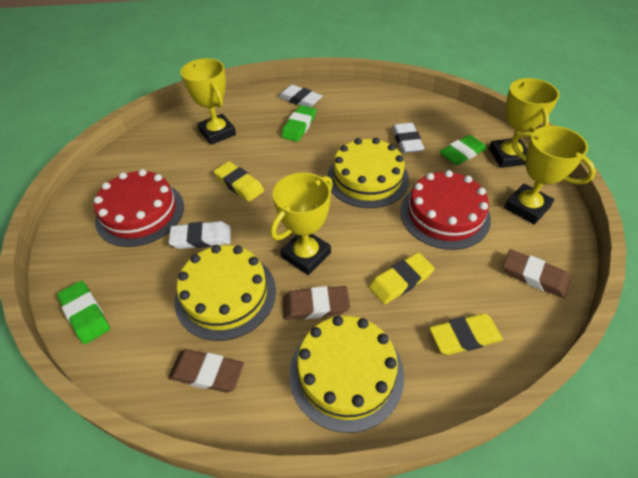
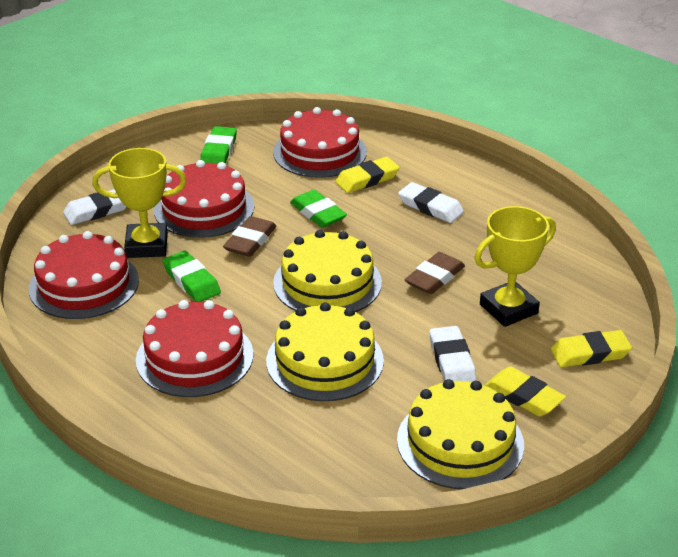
brown eraser: [168,349,244,393] [282,286,350,320] [503,249,571,299] = 3 -> [223,216,276,257] [405,252,465,294] = 2
red cake: [94,169,184,247] [400,170,491,250] = 2 -> [29,231,139,319] [136,300,253,397] [154,160,254,238] [273,107,367,178] = 4
yellow trophy: [180,58,236,145] [270,173,333,275] [489,78,560,168] [504,126,596,225] = 4 -> [92,148,187,258] [474,206,556,327] = 2

